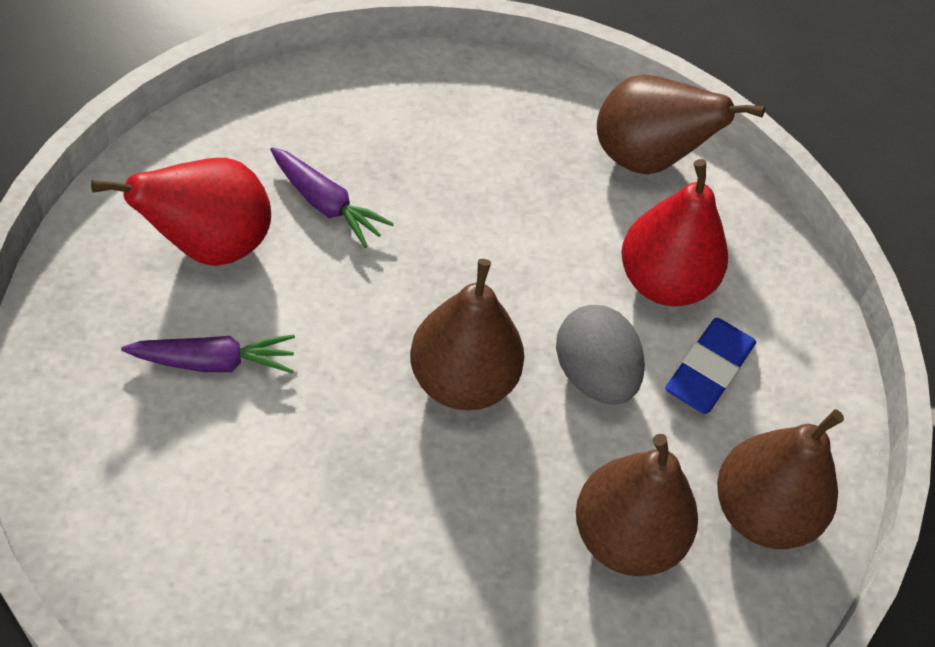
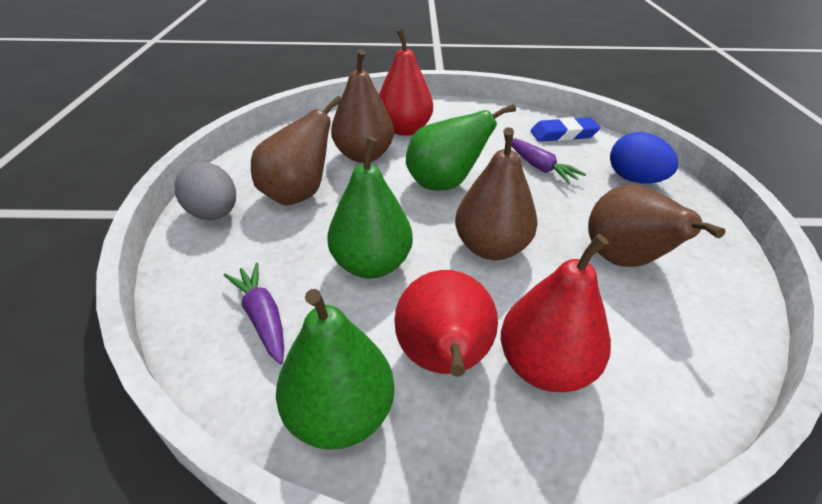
blue egg: none = 0 -> [610,132,678,183] = 1
green pear: none = 0 -> [276,289,394,450] [327,137,413,279] [406,104,516,191] = 3
red pear: [91,158,271,266] [621,159,728,306] = 2 -> [379,28,433,136] [395,270,498,377] [501,234,611,392] = 3

